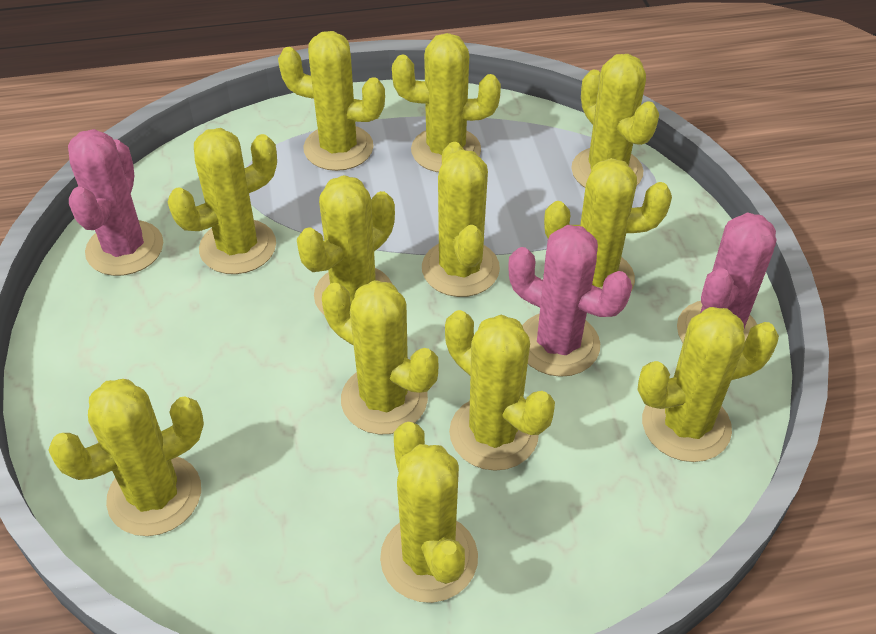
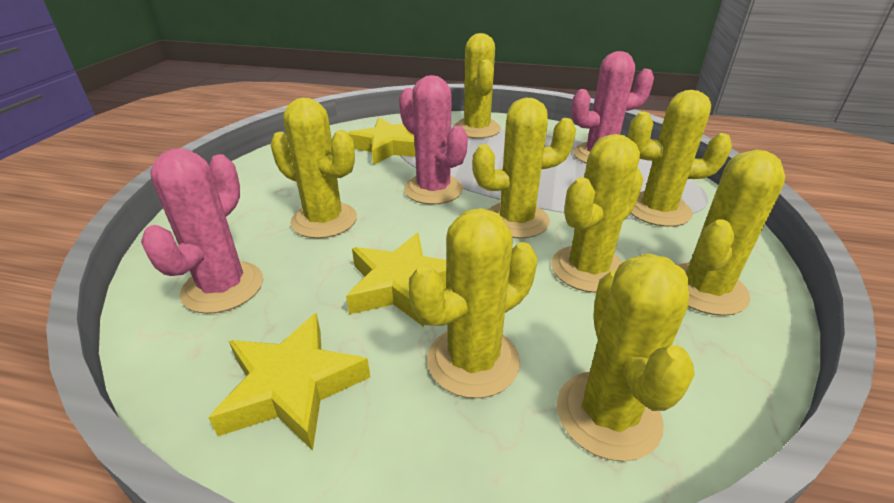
yellow cactus: [48,379,204,536] [168,128,277,274] [278,31,385,171] [297,175,395,315] [322,280,438,435] [380,422,478,603] [392,33,501,172] [422,142,500,297] [445,310,555,471] [544,158,672,291] [571,54,659,188] [638,307,779,462] = 12 -> [270,97,357,238] [409,208,537,398] [453,33,501,138] [473,98,576,238] [552,134,644,293] [557,253,695,461] [628,90,732,227] [677,150,785,316] = 8
yellow star: none = 0 -> [209,313,370,451] [346,233,447,327] [348,118,415,165] = 3

